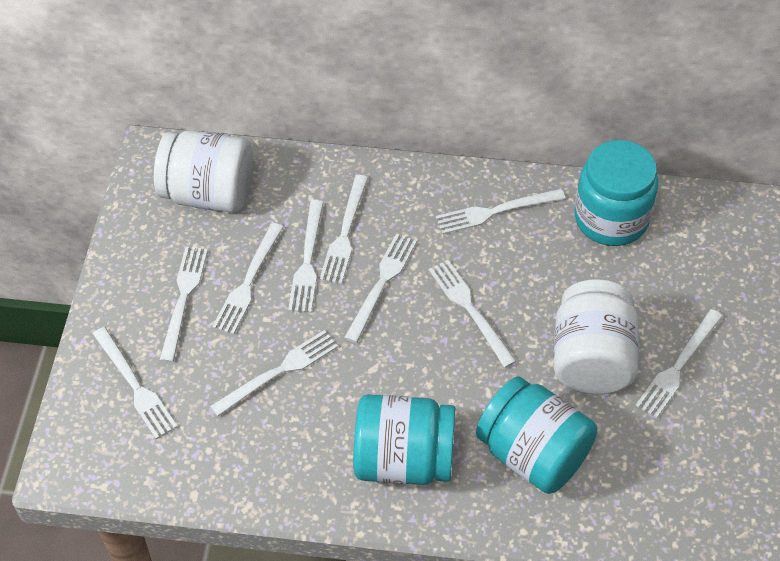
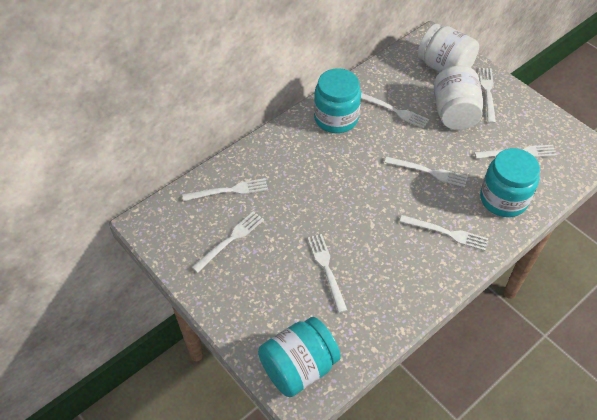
white fork: [93,327,177,439] [160,247,208,362] [210,330,338,417] [212,223,283,335] [288,200,324,313] [320,175,368,284] [344,233,417,343] [429,260,517,368] [436,189,565,234] [635,309,723,419] = 10 -> [182,178,268,201] [192,211,264,273] [308,234,348,313] [361,93,430,129] [385,157,468,187] [400,215,488,251] [474,145,557,159] [479,68,496,123] = 8

